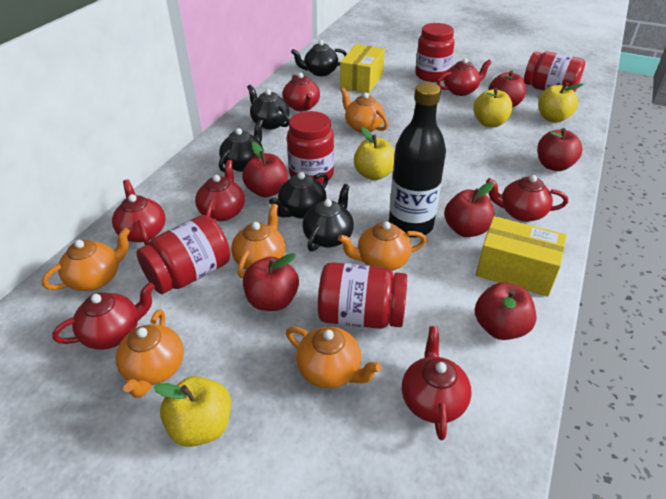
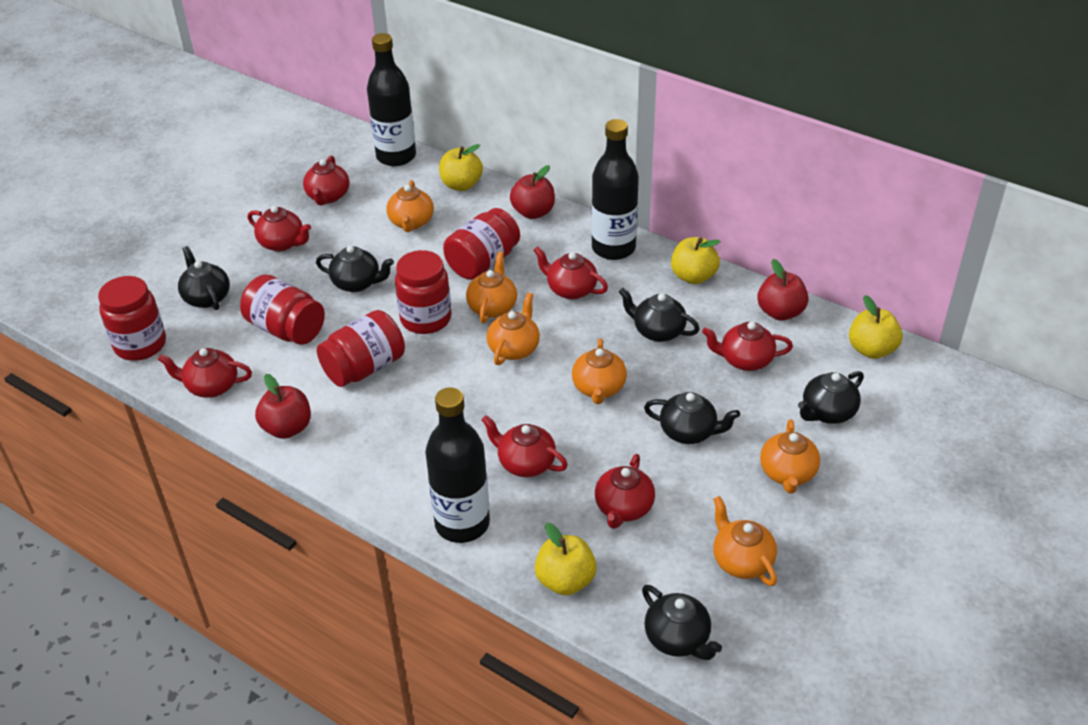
black bottle: [389,82,446,238] = 1 -> [367,33,416,166] [425,387,490,543] [591,119,639,260] = 3
black teapot: [219,119,263,172] [247,84,290,129] [269,172,329,219] [291,40,347,76] [302,184,354,252] = 5 -> [178,246,230,310] [316,245,394,292] [619,288,699,342] [642,585,722,660] [644,392,740,444] [798,371,864,424] = 6
red apple: [242,142,288,197] [243,253,299,311] [444,182,495,237] [475,282,536,340] [488,70,526,108] [537,128,583,171] = 6 -> [255,374,311,439] [510,165,555,219] [757,259,809,321] = 3
yellow box: [340,44,385,93] [476,216,566,297] = 2 -> none = 0

